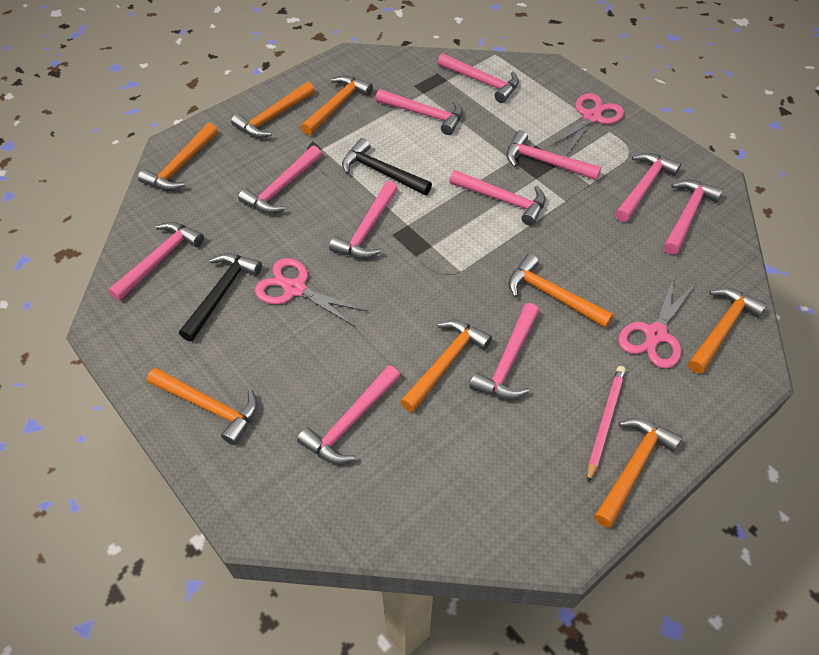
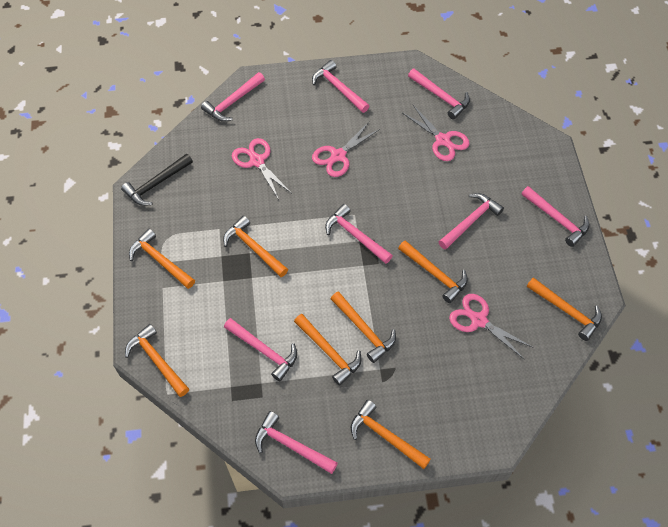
black hammer: [179,253,262,341] [342,138,432,195] = 2 -> [121,153,193,206] = 1
pink hammer: [108,222,204,301] [238,146,322,214] [297,365,400,464] [329,181,398,259] [376,89,463,135] [438,53,519,103] [449,170,545,226] [469,303,539,399] [506,130,601,180] [615,153,681,222] [664,180,723,255] = 11 -> [201,72,265,122] [224,318,297,381] [255,411,338,474] [312,60,369,113] [325,204,393,264] [408,69,470,119] [438,193,504,250] [521,186,590,247] = 8
pink pencil: [587,366,626,483] = 1 -> none = 0
pink scissors: [255,258,367,326] [550,93,624,156] [619,277,696,369] = 3 -> [232,138,291,200] [312,122,380,177] [403,105,470,161] [449,294,532,359] = 4

